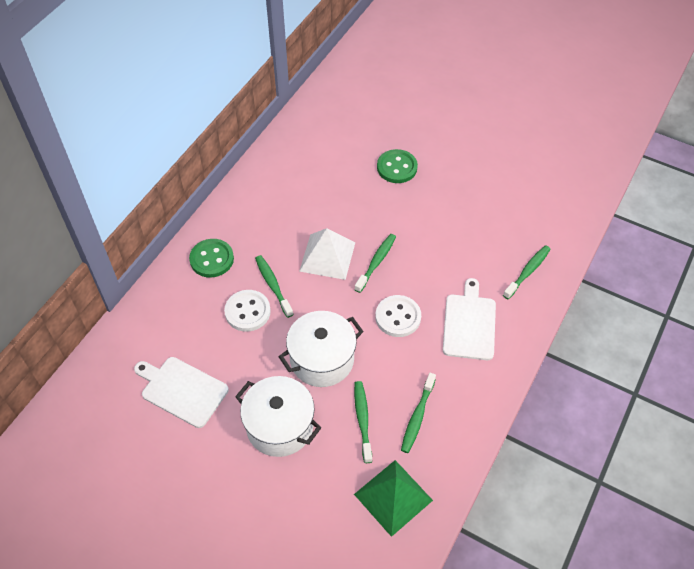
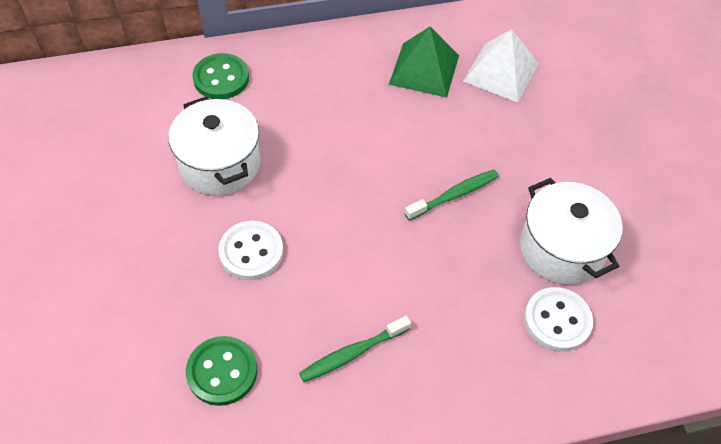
green toothbrush: [255,255,294,318] [354,234,396,293] [354,381,372,463] [401,373,436,453] [503,245,551,299] = 5 -> [299,316,411,382] [405,170,499,221] = 2
white cutting board: [134,357,229,428] [443,278,496,360] = 2 -> none = 0

